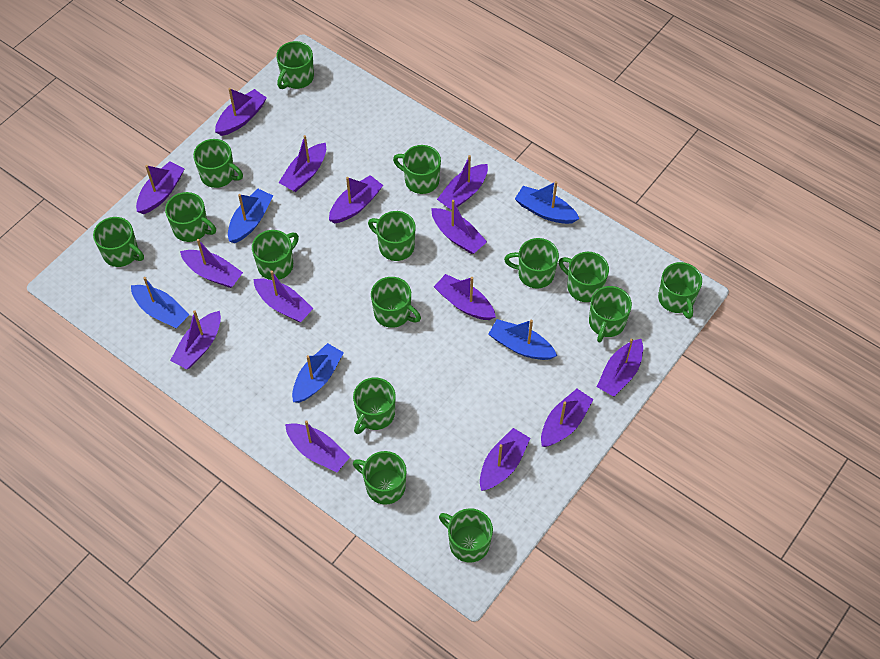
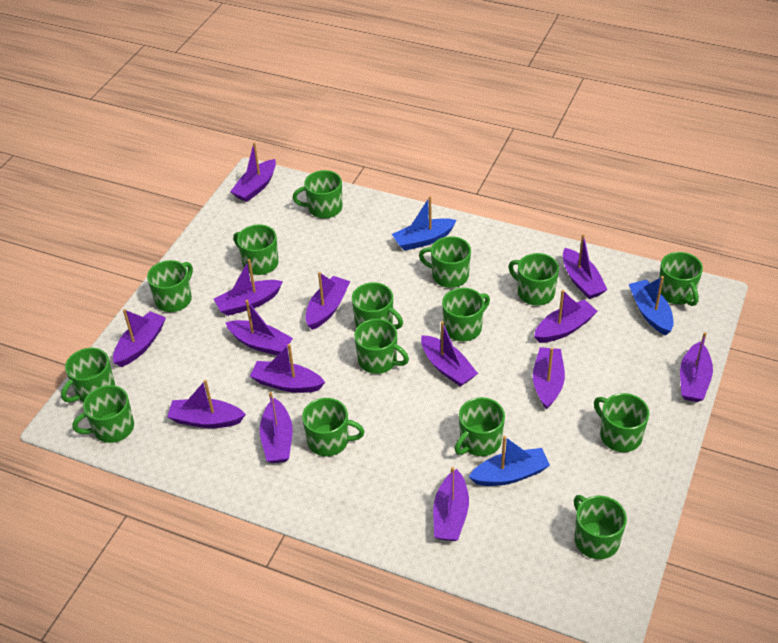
blue boat: [131,277,190,328] [228,189,273,243] [292,343,344,403] [488,319,557,360] [515,181,580,224] = 5 -> [392,196,457,251] [469,436,550,486] [629,276,674,335] = 3

